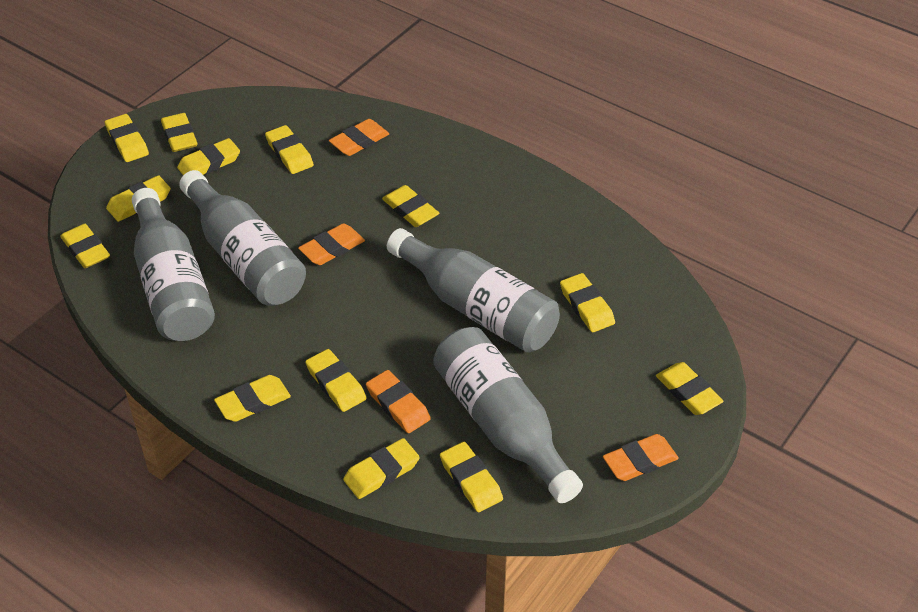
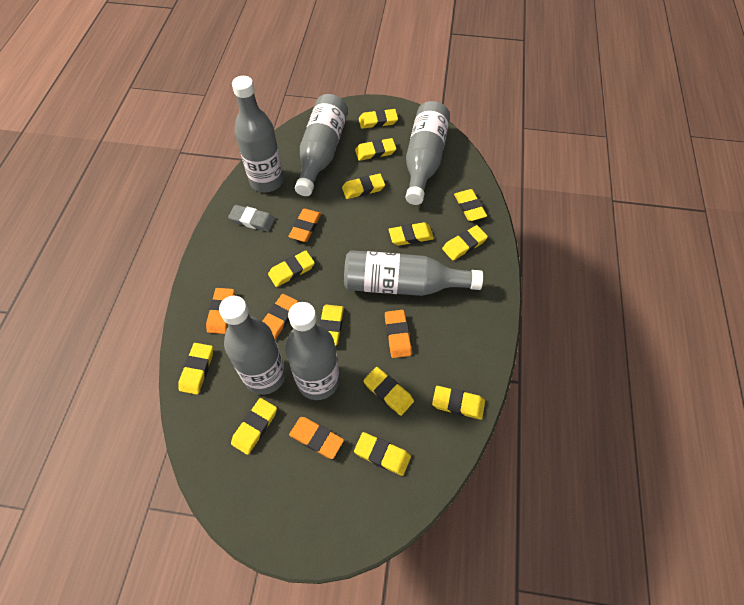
grey bottle: [132,188,215,341] [179,170,306,306] [387,228,560,353] [433,327,583,503] = 4 -> [219,296,286,395] [232,76,284,192] [285,302,340,400] [295,94,348,196] [344,250,483,296] [406,101,450,205] = 6
grey eraser: none = 0 -> [228,205,275,232] = 1
orange eraser: [298,223,365,265] [329,119,389,156] [366,370,431,433] [603,434,679,481] = 4 -> [206,288,235,334] [262,294,298,339] [288,209,321,242] [289,417,344,459] [385,310,412,358] = 5

